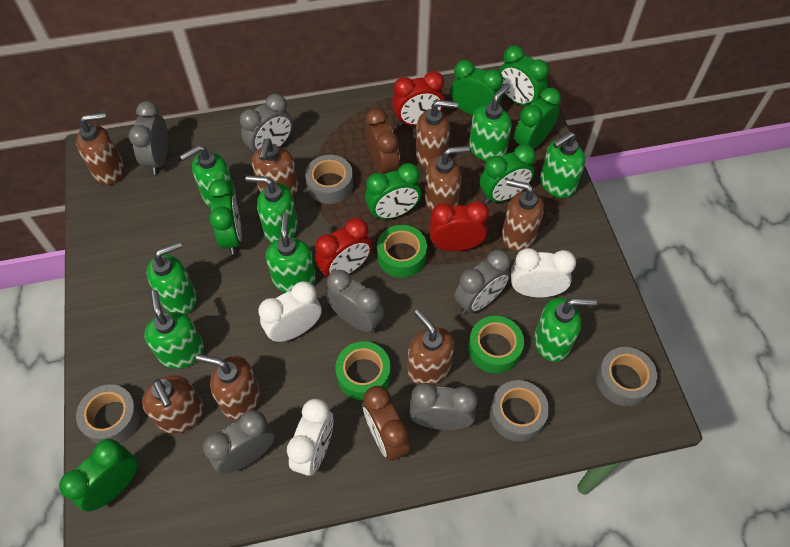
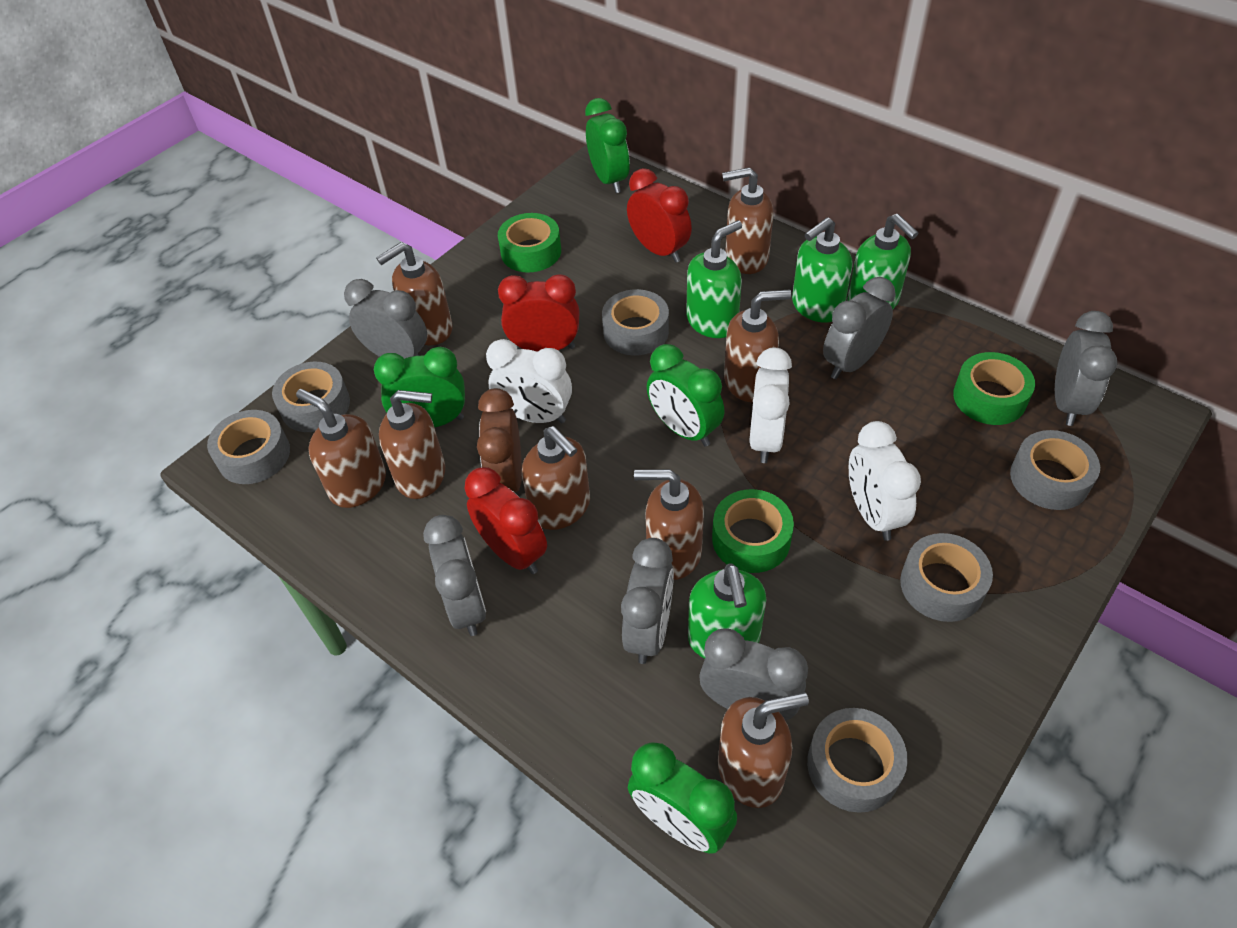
brown clock: [363,386,410,461] [365,108,400,174] = 2 -> [477,388,522,493] = 1
green clock: [59,439,137,512] [208,179,242,254] [365,163,421,220] [451,60,503,115] [480,144,536,204] [499,45,549,106] [514,88,561,149] = 7 -> [374,347,465,427] [585,98,630,193] [628,742,737,854] [647,344,724,447] = 4
green soap dispenser: [144,290,204,369] [147,241,197,314] [180,145,236,207] [245,175,298,243] [266,213,316,292] [469,83,512,161] [534,298,597,362] [540,132,585,198] = 8 -> [686,220,742,338] [688,563,766,658] [792,217,853,323] [847,214,918,309] = 4
grey tape: [76,384,141,444] [305,155,354,204] [490,380,549,442] [596,347,657,406] = 4 -> [207,410,290,484] [272,362,350,432] [602,289,669,356] [807,708,908,813] [900,533,993,622] [1010,430,1100,510] = 6

